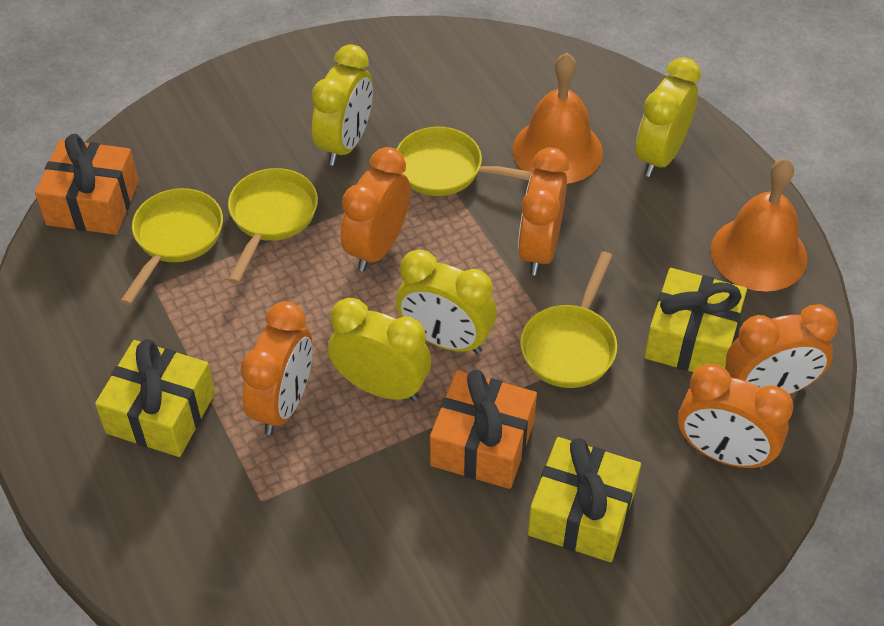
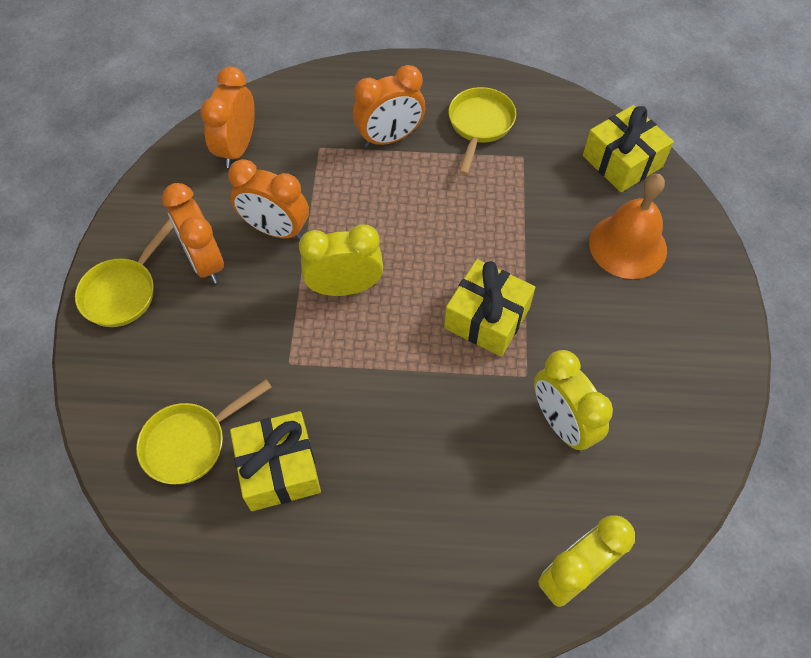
orange bell: [513,53,603,184] [711,158,807,292] = 2 -> [589,174,667,279] = 1
orange clock: [241,301,312,435] [341,147,410,272] [518,147,569,275] [678,363,794,470] [726,304,838,395] = 5 -> [162,183,224,283] [200,67,255,168] [228,159,309,240] [353,65,425,147] = 4
orange gift: [35,134,139,235] [430,370,537,489] = 2 -> none = 0
yellow clock: [311,44,373,166] [328,298,431,401] [396,249,496,354] [636,57,701,177] = 4 -> [299,225,383,296] [534,350,613,451] [538,515,635,607] = 3
yellow pan: [120,188,223,305] [228,168,318,284] [397,127,533,196] [520,251,617,388] = 4 -> [75,218,173,327] [136,379,271,484] [448,87,516,175] = 3

